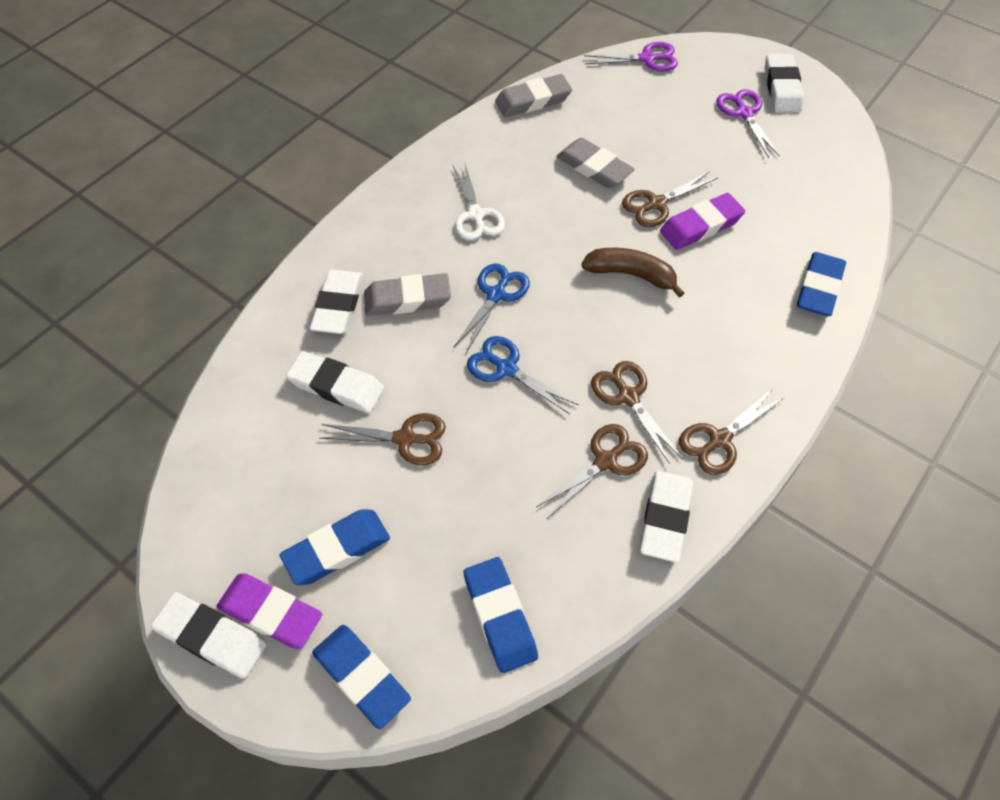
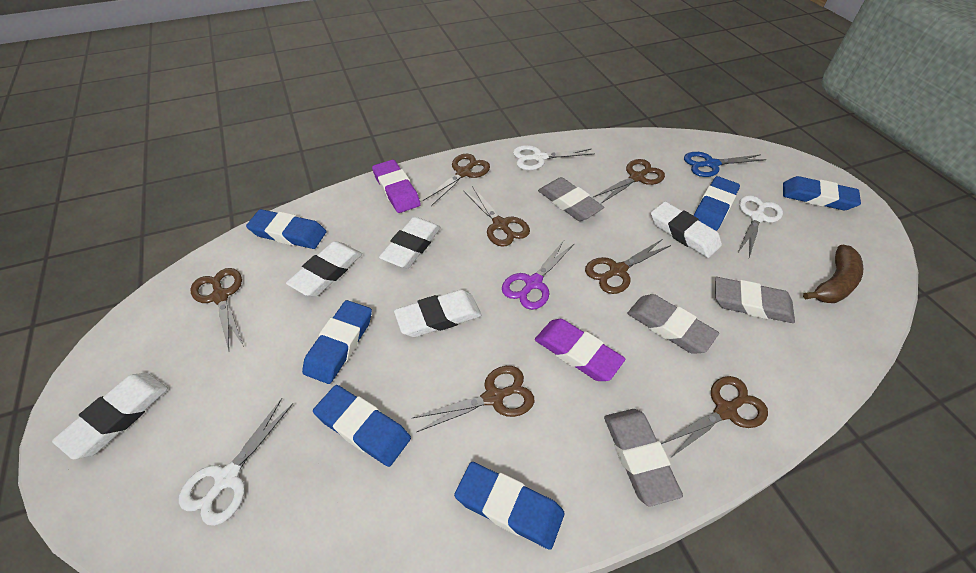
blue eraser: [280,509,390,585] [312,625,411,729] [464,557,538,673] [797,252,846,316] = 4 -> [246,209,327,249] [302,300,372,384] [313,385,411,467] [454,462,564,550] [693,176,740,231] [783,176,861,210] = 6
blue scissors: [453,264,530,353] [467,336,578,414] = 2 -> [684,152,766,177] = 1
brown scissors: [319,413,446,465] [536,424,648,518] [591,361,682,464] [622,171,718,227] [679,389,785,475] = 5 -> [191,268,244,351] [413,366,535,432] [423,154,490,206] [463,186,530,247] [585,240,671,294] [593,159,665,203] [661,376,768,459] = 7
grey eraser: [364,273,451,316] [495,74,572,117] [557,138,635,188] = 3 -> [538,177,604,221] [604,409,683,506] [627,294,719,354] [715,277,795,323] = 4
purple scissors: [584,42,678,71] [717,89,780,158] = 2 -> [502,239,575,310] = 1
white scissors: [453,165,505,241] = 1 -> [179,398,293,526] [513,145,595,170] [738,195,783,257] = 3

